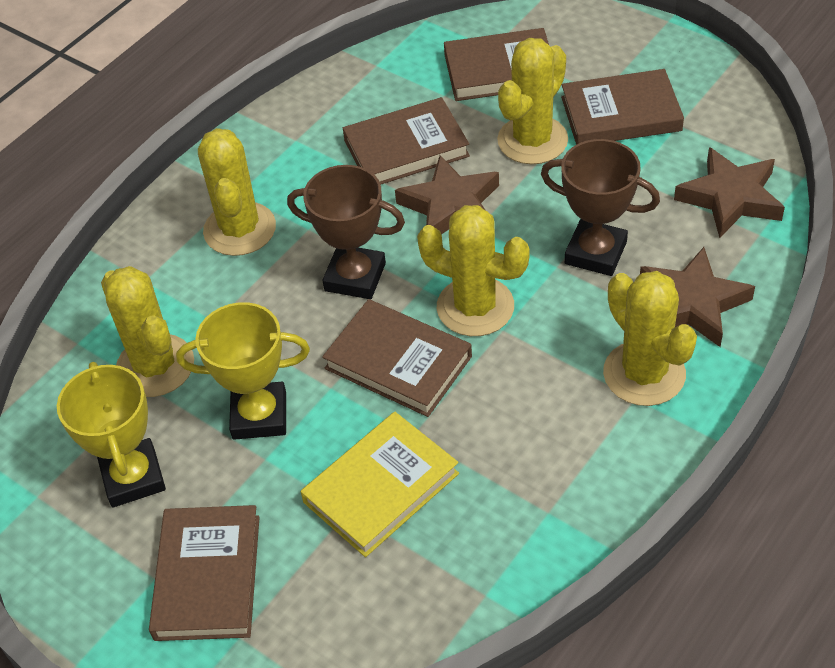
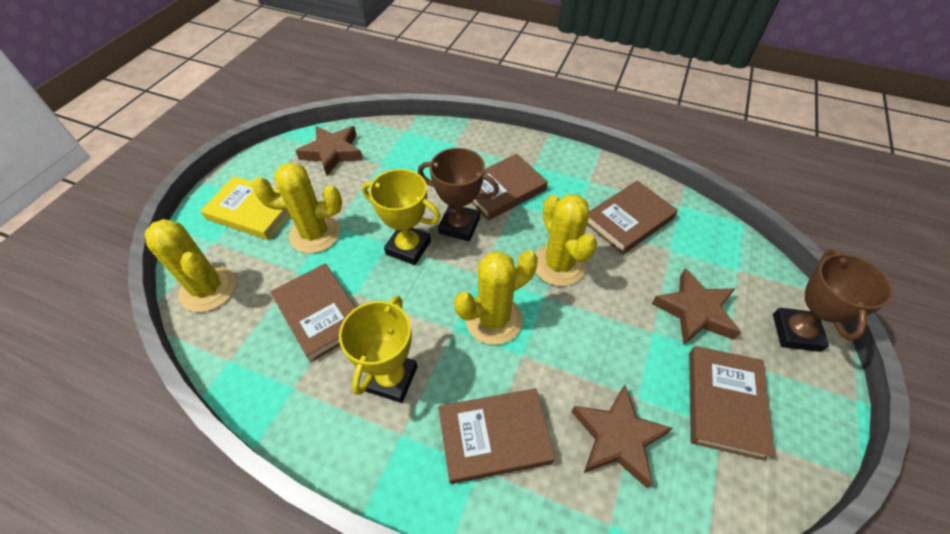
yellow cactus: [101,266,194,397] [198,128,276,256] [417,205,529,336] [497,38,568,164] [603,271,697,406] = 5 -> [145,219,236,312] [252,162,342,253] [454,250,538,345] [535,194,597,286] = 4

